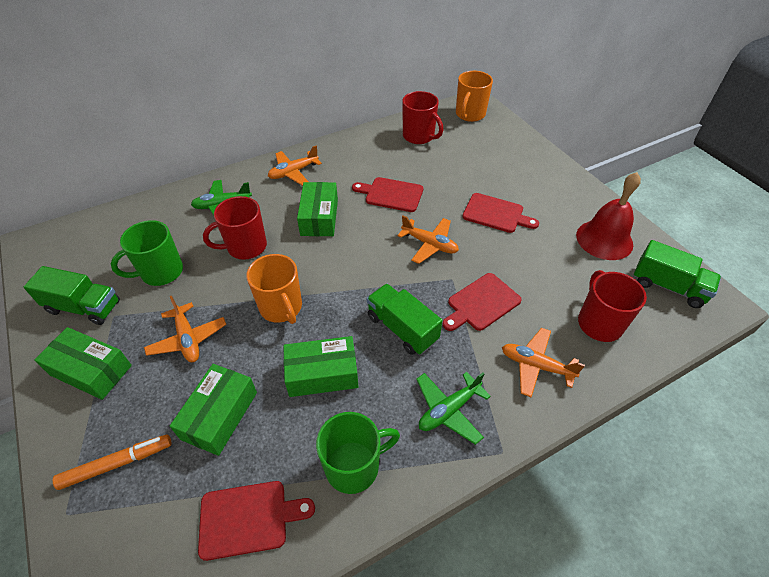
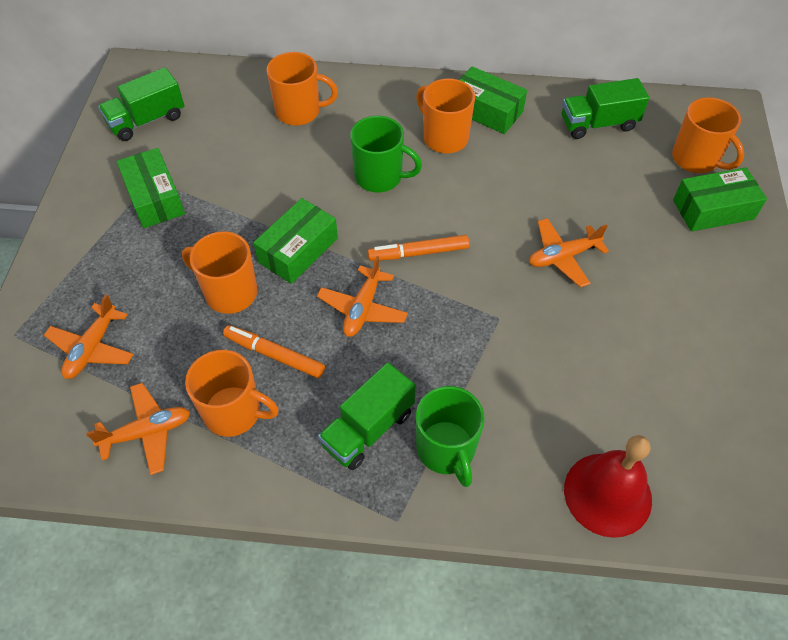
green plane: [191,180,252,216] [416,372,491,445] = 2 -> none = 0
orange marker: [52,434,172,490] = 1 -> [223,325,325,378] [367,235,469,261] = 2
orange mug: [246,254,302,324] [456,71,493,122] = 2 -> [182,231,257,314] [185,350,279,437] [267,52,338,126] [416,78,475,153] [672,97,744,173] = 5
red cutting board: [198,481,315,561] [352,177,423,212] [443,273,522,331] [462,193,539,233] = 4 -> none = 0
red mug: [203,196,267,260] [402,91,443,144] [578,270,647,342] = 3 -> none = 0

